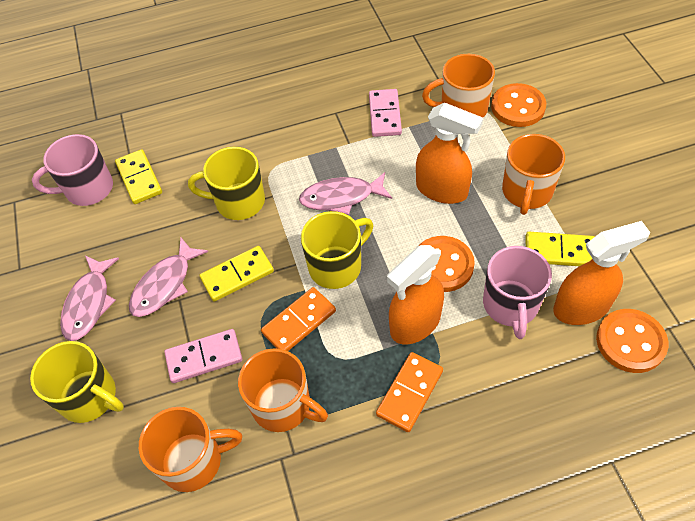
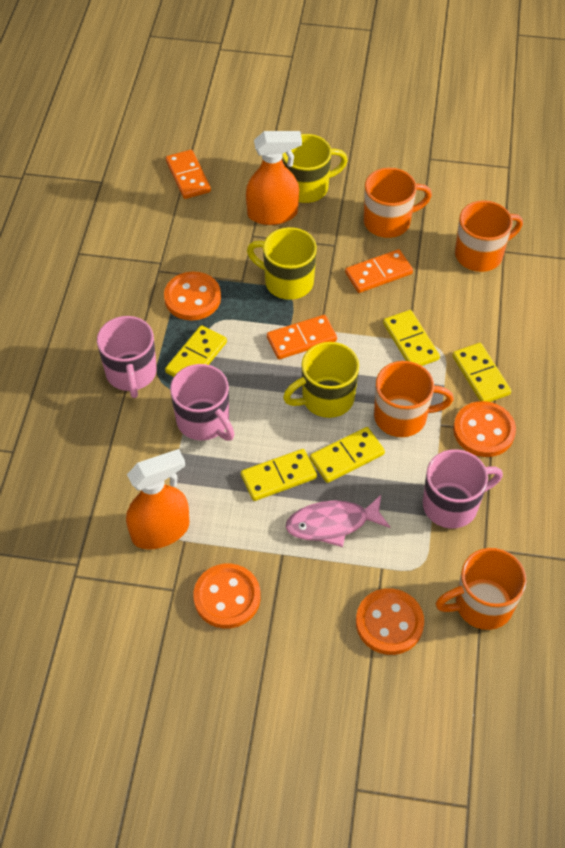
orange button: [419,236,475,292] [491,83,546,127] [596,309,668,373] = 3 -> [164,272,221,320] [193,564,261,629] [356,588,424,655] [453,401,516,457] = 4
orange domino: [261,287,336,351] [376,352,443,432] = 2 -> [166,150,211,199] [267,315,337,359] [345,249,413,293] = 3
orange spray bottle: [387,245,444,345] [416,103,483,204] [553,221,650,325] = 3 -> [126,449,189,550] [246,131,302,225] = 2
pink domino: [164,329,242,383] [369,89,402,137] = 2 -> none = 0
pink fish: [60,256,119,341] [129,238,209,317] [299,172,392,215] = 3 -> [286,495,390,547] = 1
pink mug: [32,134,113,206] [483,246,552,339] = 2 -> [97,316,157,398] [170,364,234,441] [423,449,503,528] = 3
yellow domino: [115,149,162,204] [199,246,274,302] [526,232,595,266] = 3 -> [165,325,227,377] [241,449,317,501] [310,427,385,483] [383,310,440,366] [452,343,511,402] = 5

